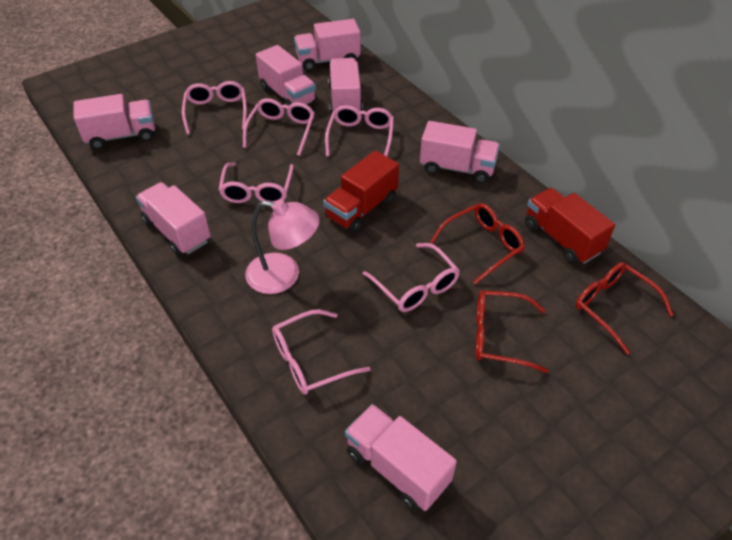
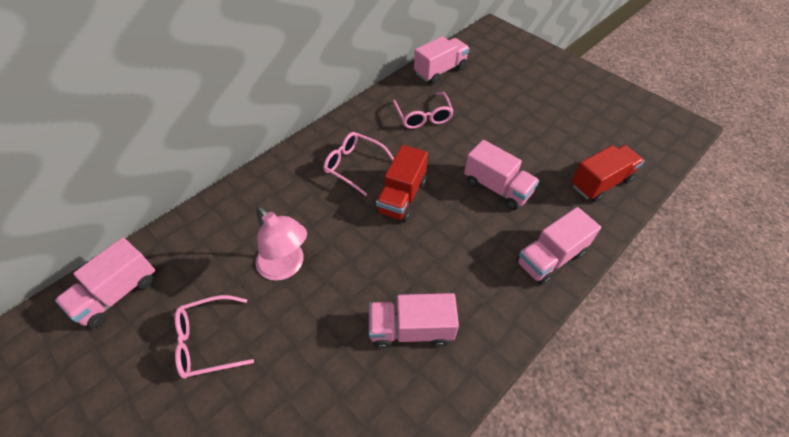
pink glasses: [182,81,247,134] [218,163,294,203] [243,98,315,156] [272,309,371,395] [325,105,394,156] [363,243,460,312] = 6 -> [175,295,254,379] [323,132,394,196] [393,92,454,129] = 3
pink truck: [74,94,155,149] [136,182,211,256] [256,45,317,106] [294,19,361,71] [328,58,363,114] [345,404,457,511] [420,121,500,184] = 7 -> [55,237,155,328] [369,293,459,349] [414,36,470,84] [464,140,539,210] [516,207,601,285] = 5
red glasses: [430,203,525,284] [475,290,548,373] [575,262,674,355] = 3 -> none = 0

